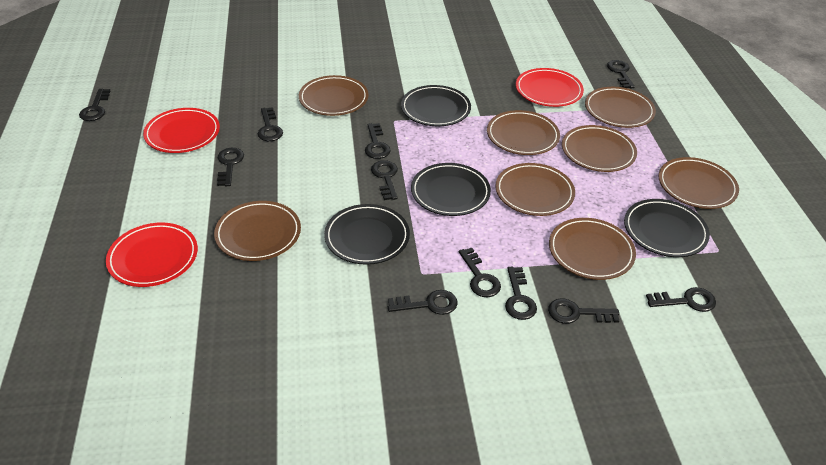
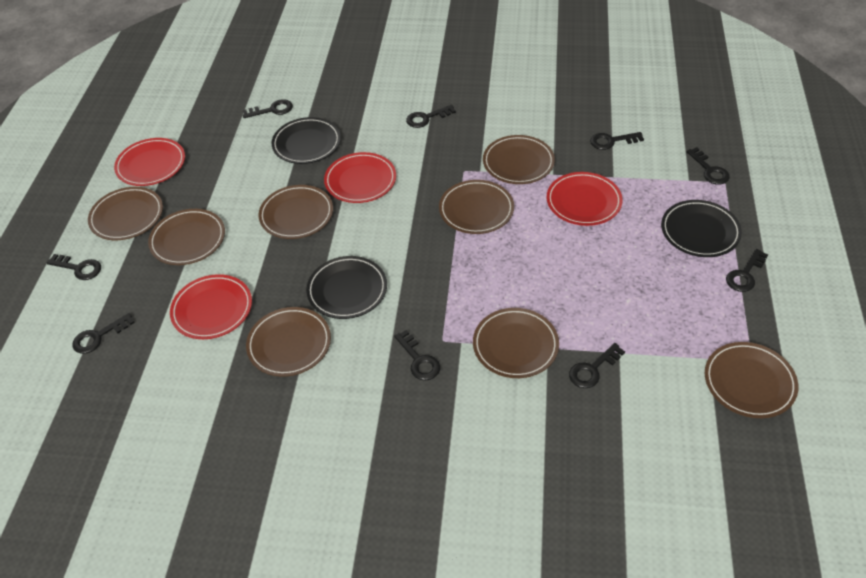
black key: [79,89,110,121] [217,148,244,186] [258,107,283,141] [365,123,391,159] [371,160,398,200] [388,290,458,315] [459,248,501,297] [505,267,537,320] [548,299,619,324] [607,60,635,88] [646,287,716,312] = 11 -> [46,254,101,280] [72,313,135,354] [243,99,293,118] [394,330,440,381] [406,105,456,128] [569,343,625,388] [590,132,644,150] [687,147,730,185] [726,249,768,292] = 9
black plate: [324,204,410,265] [401,85,471,126] [411,163,491,216] [624,199,710,257] = 4 -> [271,117,341,164] [306,256,387,319] [661,200,742,257] = 3
red plate: [106,223,198,287] [143,108,220,153] [516,68,584,107] = 3 -> [114,138,185,186] [170,274,252,339] [324,152,396,203] [547,172,623,226] = 4

